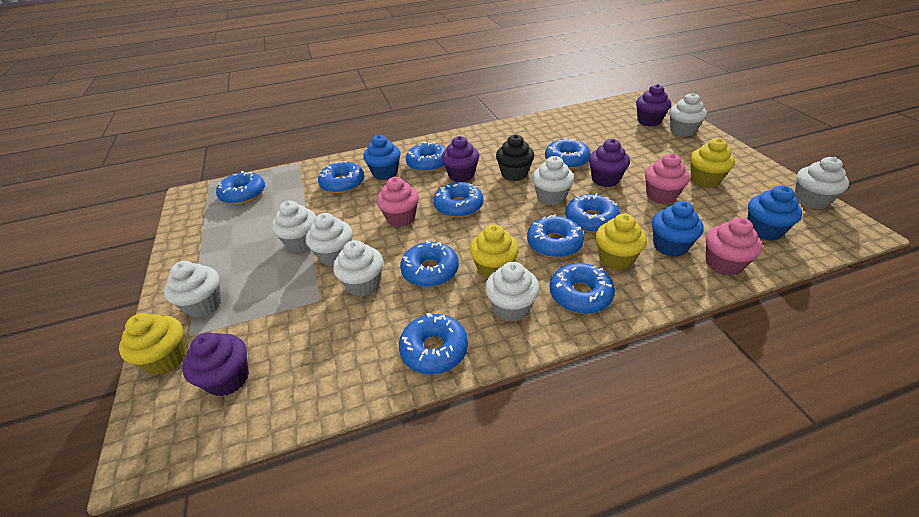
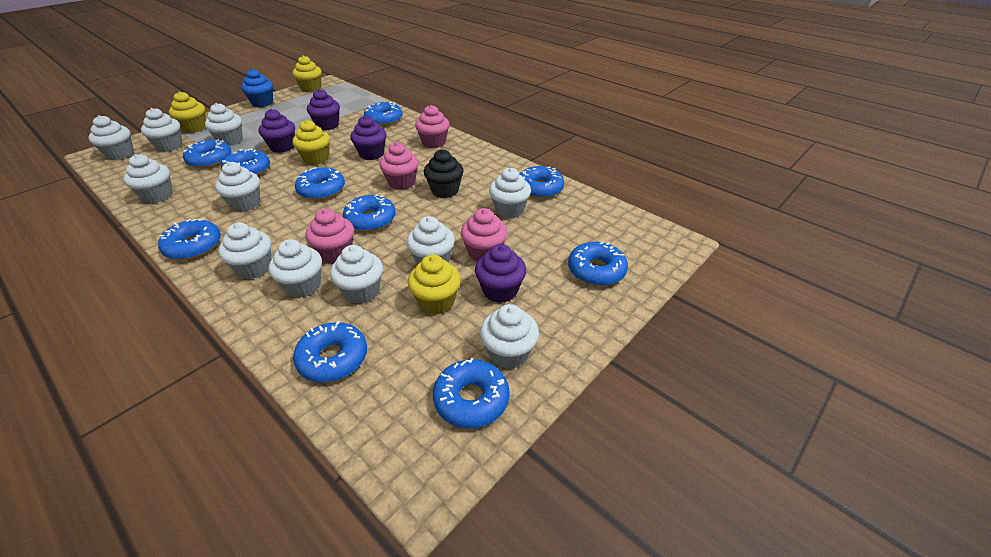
blue cupcake: [363,135,401,180] [652,201,704,257] [748,186,802,241] = 3 -> [241,68,273,107] = 1
pink cupcake: [377,177,419,227] [645,154,690,204] [706,218,762,276] = 3 -> [305,208,354,264] [379,142,419,190] [415,105,450,148] [461,208,508,262] = 4
white cupcake: [164,261,222,317] [271,200,317,252] [306,213,352,266] [333,240,383,297] [485,262,540,322] [532,156,574,205] [669,93,707,137] [794,157,849,209] = 8 -> [88,115,134,160] [123,154,173,203] [141,108,183,152] [205,103,243,146] [215,162,260,212] [219,223,271,279] [269,239,322,298] [330,245,383,304] [406,216,455,265] [480,304,539,369] [489,168,531,218] = 11

